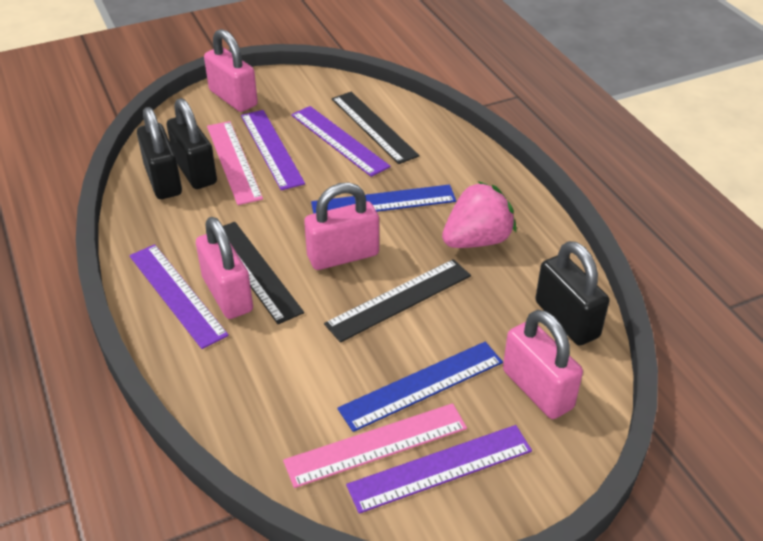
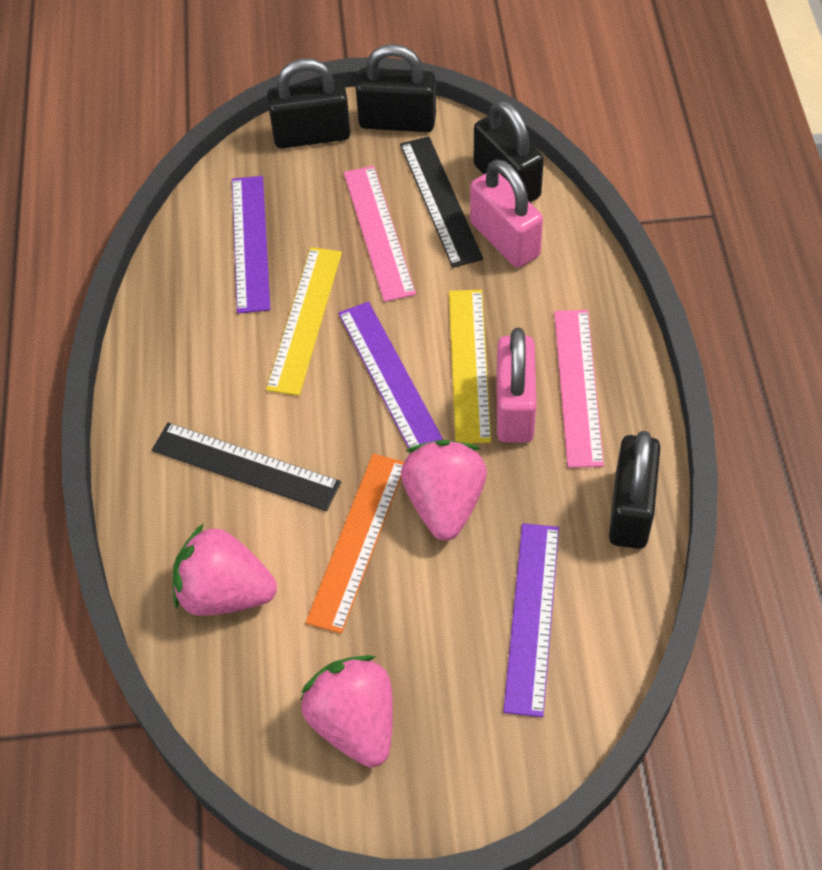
black padlock: [137,107,182,199] [167,98,217,189] [535,241,609,345] = 3 -> [267,58,350,149] [356,44,436,132] [474,100,544,202] [609,431,661,549] = 4
black ruler: [223,222,304,324] [324,259,471,343] [332,92,419,164] = 3 -> [152,423,341,511] [400,136,483,268] = 2
blue ruler: [311,184,456,214] [338,342,503,432] = 2 -> none = 0
orange ruler: none = 0 -> [306,454,404,634] = 1
pink padlock: [196,217,253,319] [204,29,258,112] [304,183,379,270] [503,310,583,419] = 4 -> [470,159,543,268] [496,328,537,443] = 2
pink strawberry: [442,181,516,248] = 1 -> [173,523,277,616] [301,655,393,767] [401,439,487,540] = 3
purple ruler: [129,244,229,349] [241,110,305,190] [291,106,391,177] [346,425,532,514] = 4 -> [232,176,270,313] [338,302,443,453] [503,523,559,717] = 3
yellow ruler: none = 0 -> [266,247,342,396] [449,290,491,444] = 2

